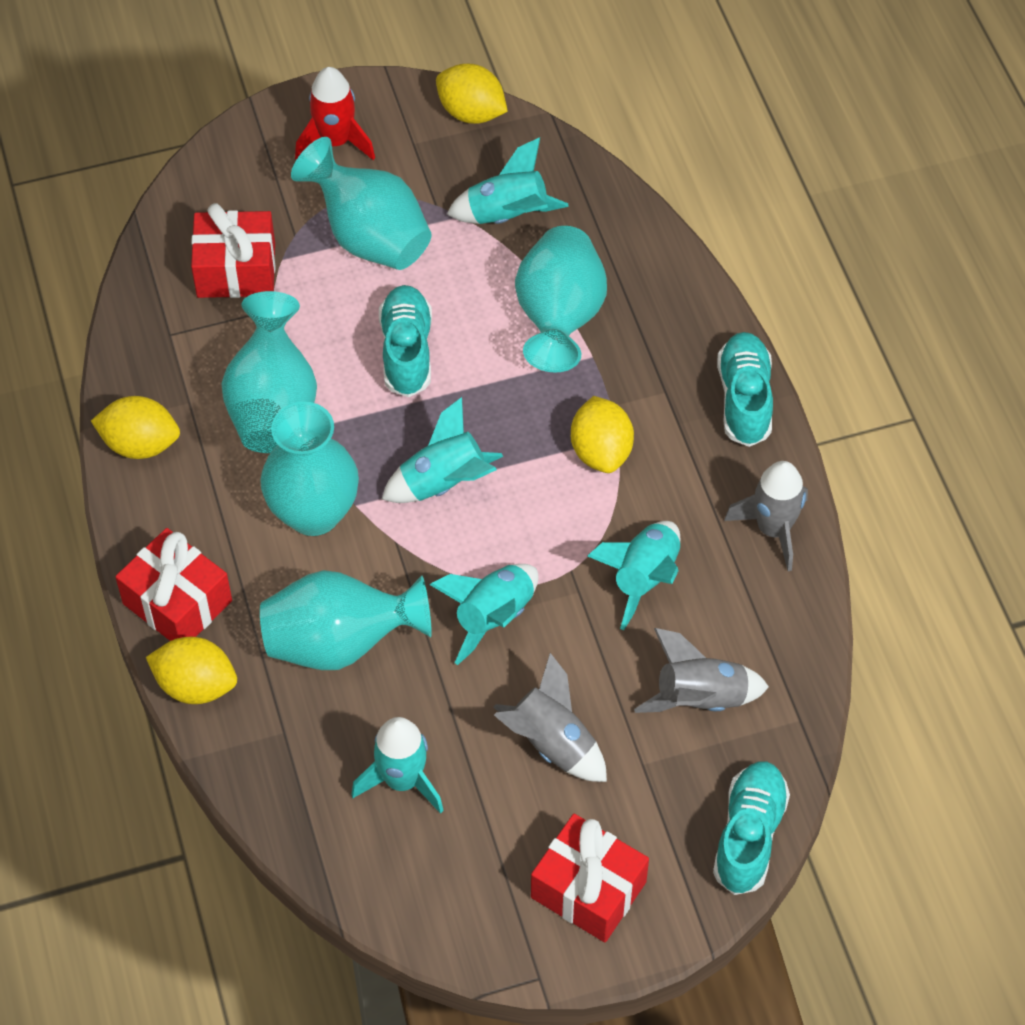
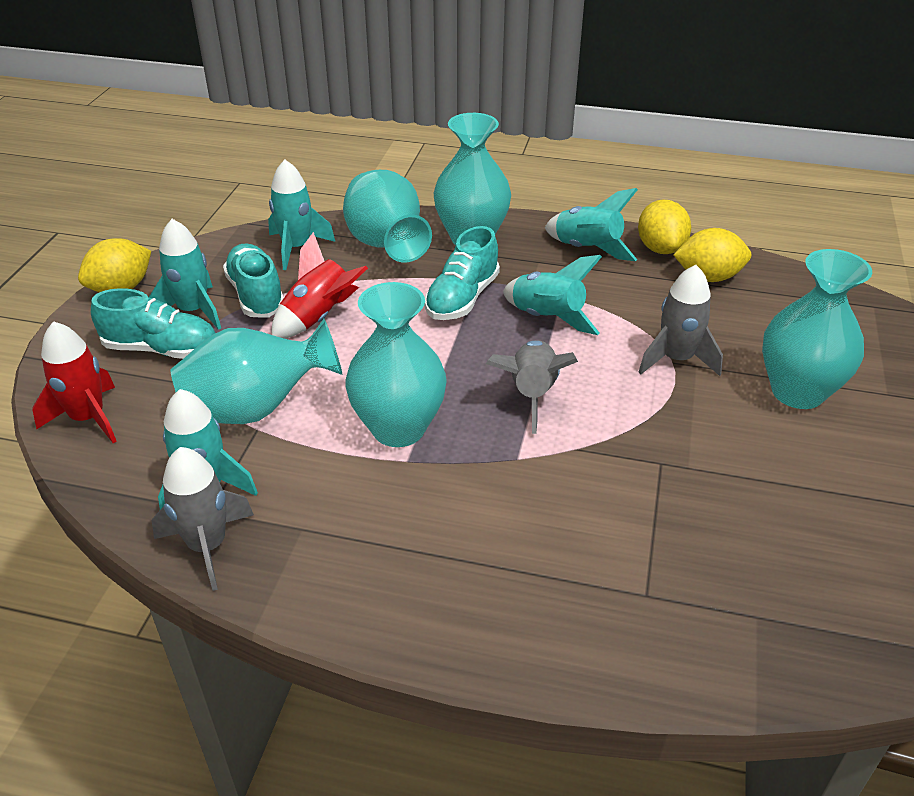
red gift: [115,528,232,641] [191,203,275,298] [531,814,649,942] = 3 -> none = 0
red rocket: [295,67,375,160] = 1 -> [32,321,117,443] [272,232,368,338] = 2
yellow lemon: [91,396,180,459] [146,637,237,704] [436,64,508,124] [571,396,634,473] = 4 -> [78,238,151,293] [638,199,691,254] [674,228,751,282] = 3

